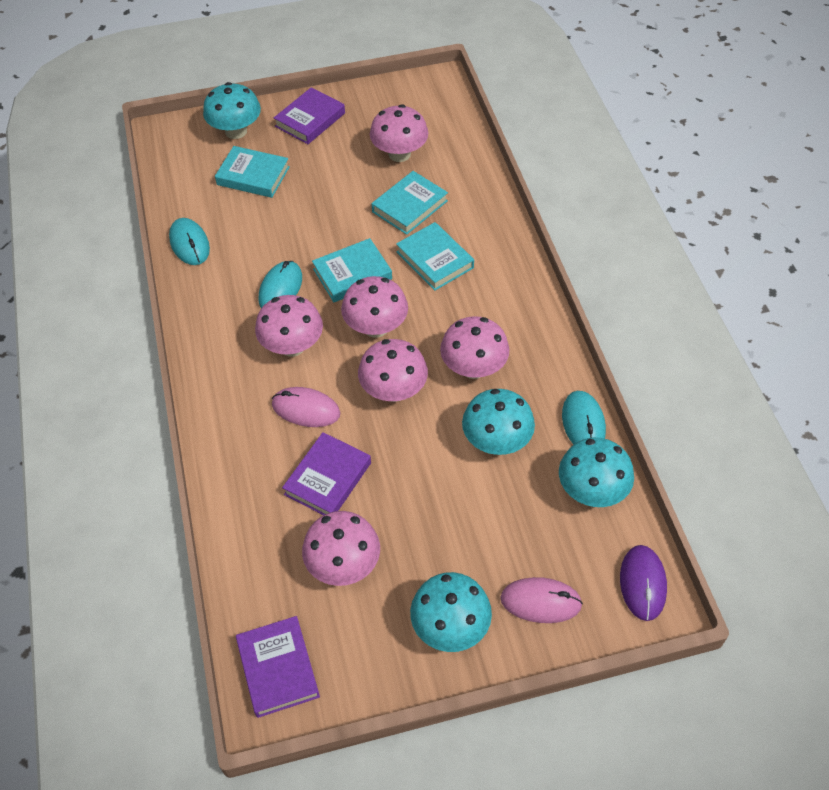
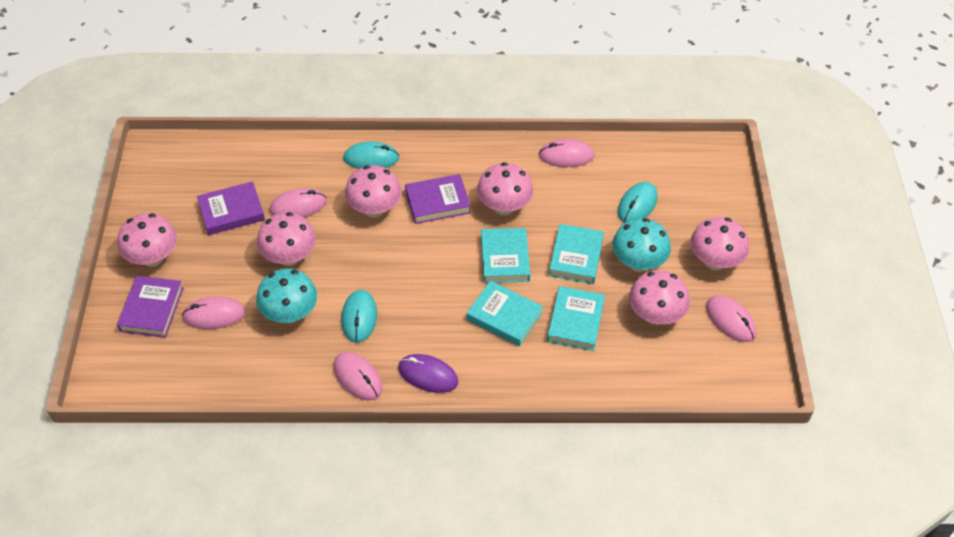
pink mouse: [272,387,340,427] [500,577,583,623] = 2 -> [182,296,245,329] [270,188,327,217] [333,352,382,400] [539,139,594,167] [706,295,756,342] = 5
turquoise mushroom: [203,82,261,139] [410,572,492,652] [462,389,535,455] [559,438,634,507] = 4 -> [256,268,317,323] [612,218,671,272] = 2

